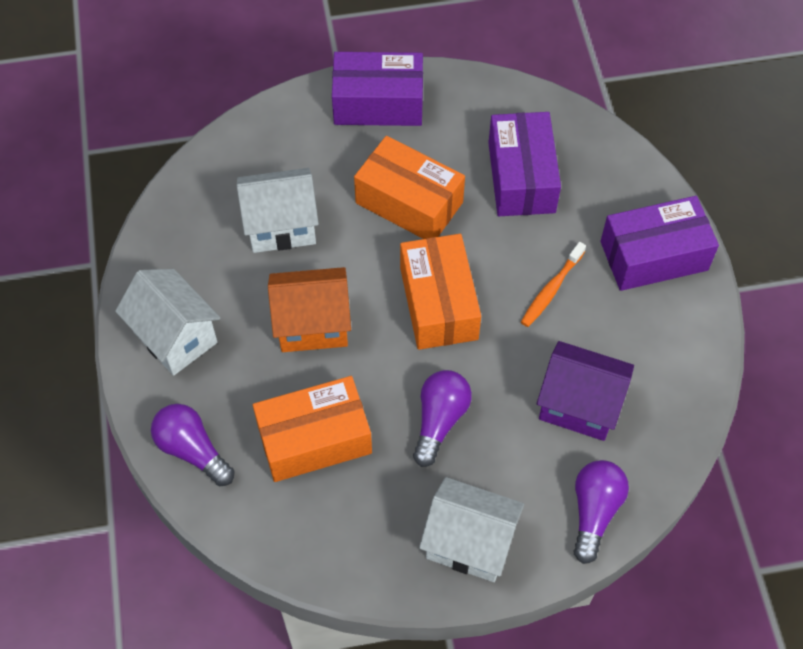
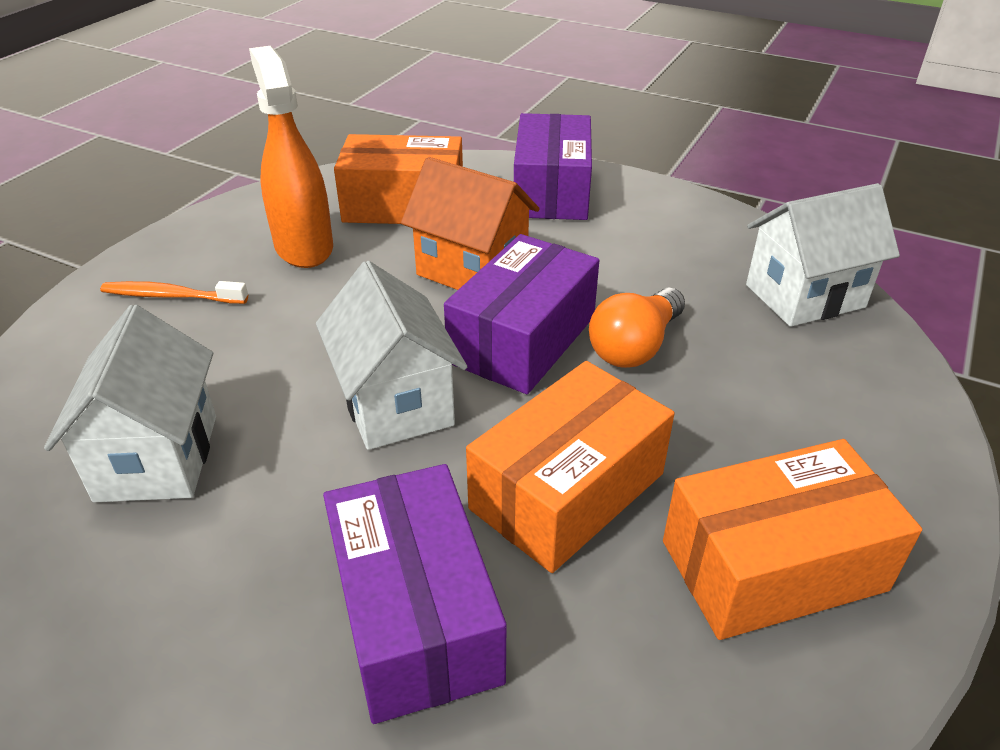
orange light bulb: none = 0 -> [589,287,685,368] = 1
orange spray bottle: none = 0 -> [249,46,333,268] = 1
purple house: [537,341,634,441] = 1 -> none = 0
purple light bulb: [151,404,235,486] [413,370,472,467] [574,460,629,564] = 3 -> none = 0

